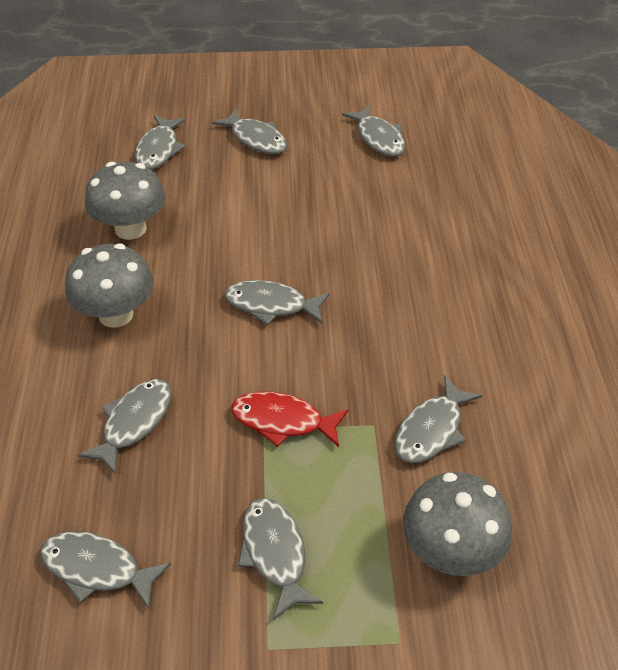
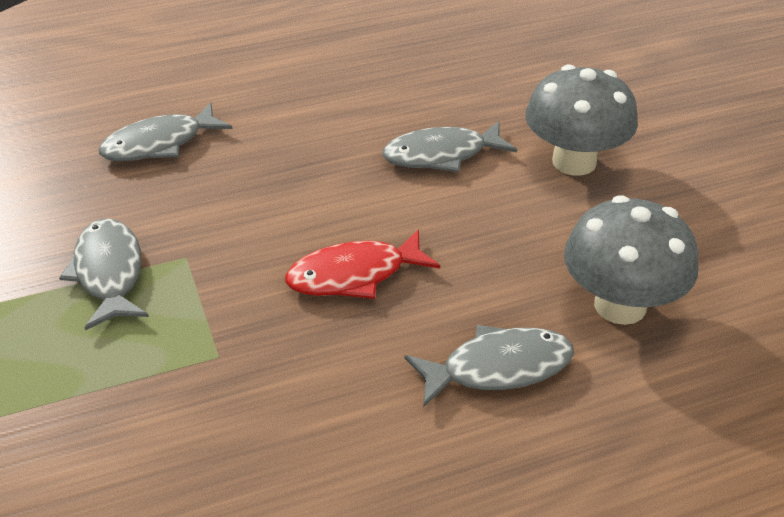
grey fish: [40,531,171,609] [77,379,172,475] [135,115,186,170] [212,109,287,154] [225,280,330,325] [238,498,323,620] [342,105,405,157] [394,375,483,463] = 8 -> [59,219,149,330] [99,102,232,161] [382,121,517,172] [405,325,574,407] = 4
grey mushroom: [65,243,153,328] [85,162,165,240] [403,472,512,576] = 3 -> [525,65,638,176] [564,195,698,325] = 2

